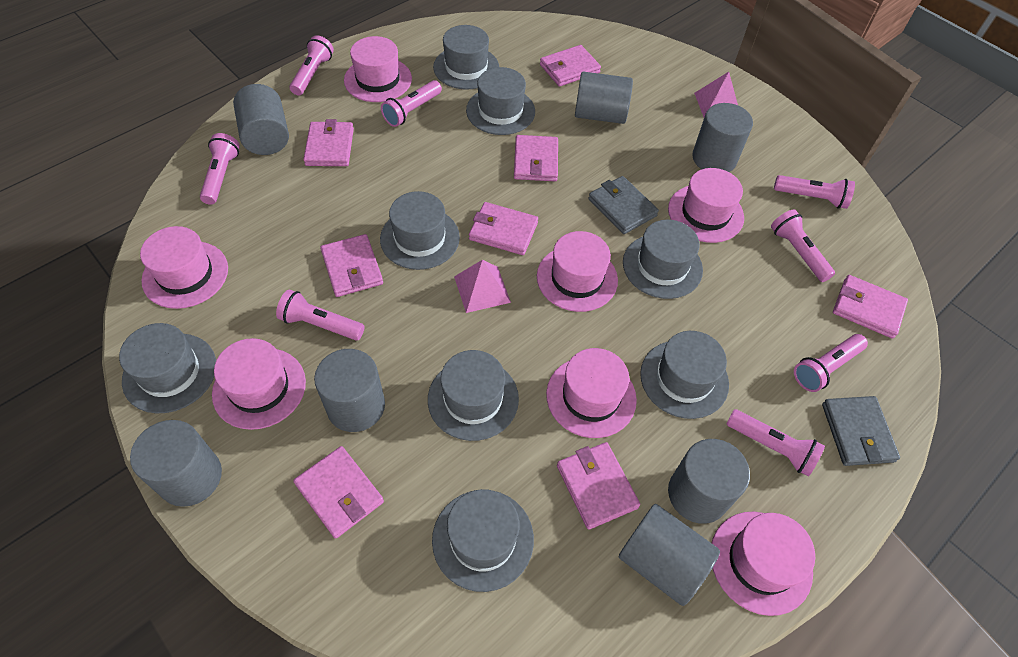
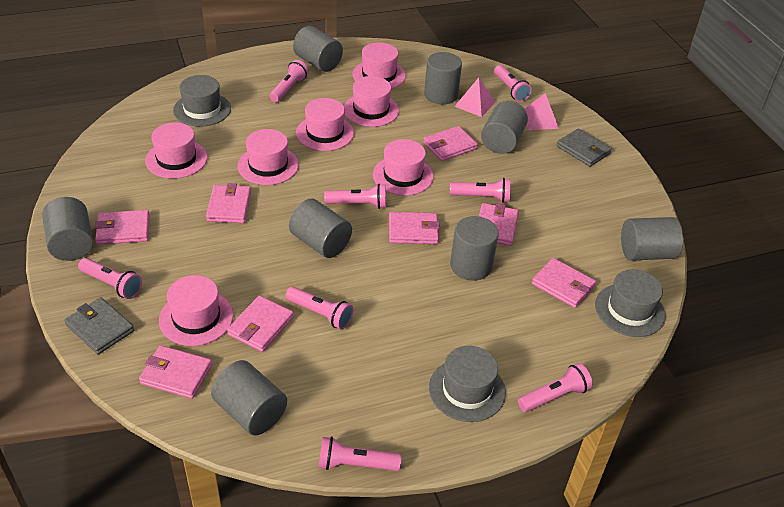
grey cylinder: [130,420,222,507] [233,84,289,155] [314,349,385,432] [575,72,633,124] [619,504,720,606] [668,439,750,524] [692,103,753,172] = 7 -> [42,197,93,261] [211,360,287,436] [289,198,352,258] [293,26,343,72] [424,52,462,104] [450,216,499,281] [481,101,528,154] [621,217,683,261] = 8
grey hat: [119,323,216,413] [380,191,460,270] [428,350,519,441] [432,489,534,592] [433,25,499,90] [466,67,535,135] [623,220,703,299] [640,331,729,419] = 8 -> [173,75,231,127] [429,346,506,422] [595,269,666,337] = 3

